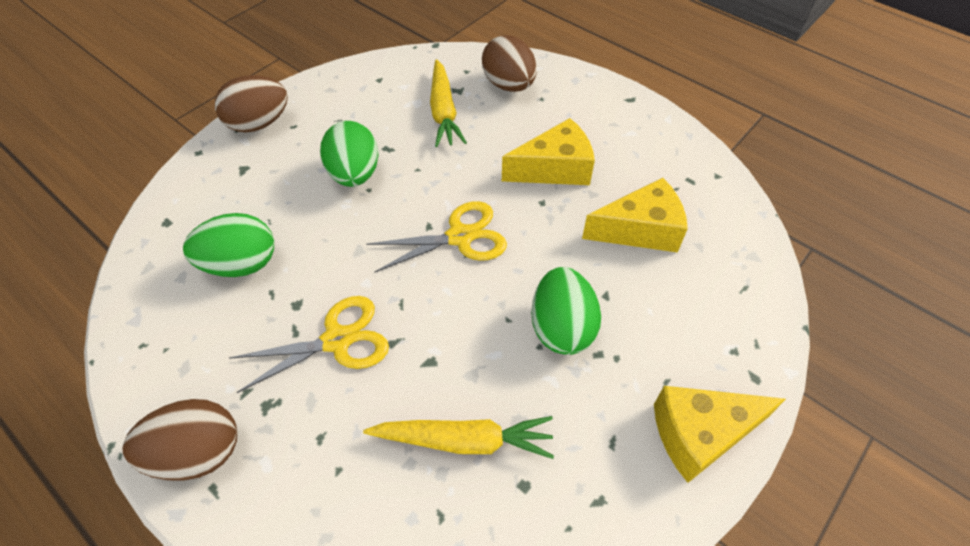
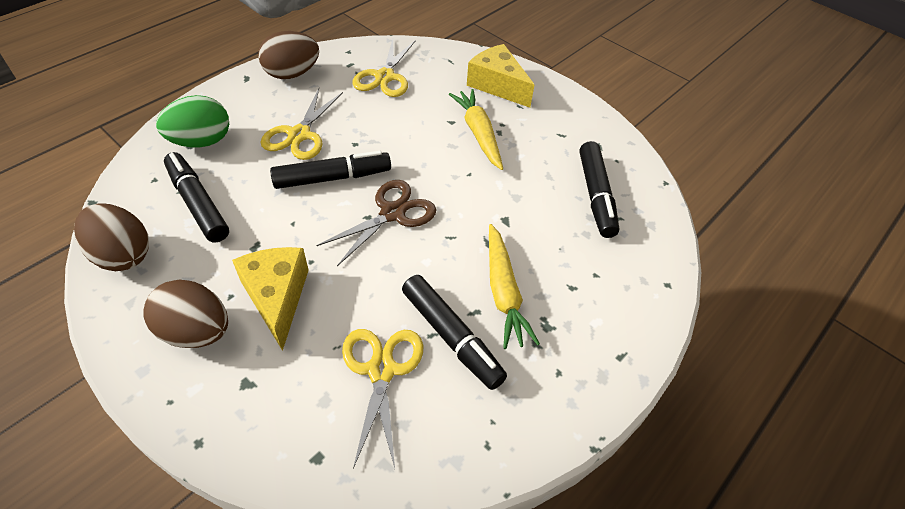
black marker: none = 0 -> [164,152,229,242] [270,151,391,189] [402,275,507,390] [579,141,619,238] = 4
brown scissors: none = 0 -> [316,180,436,266] = 1
green egg: [183,213,274,277] [320,121,379,187] [531,267,601,355] = 3 -> [156,95,229,148] = 1
yellow cheese: [502,118,595,185] [582,178,688,253] [654,386,786,483] = 3 -> [232,247,309,351] [467,44,534,108] = 2
yellow scissors: [229,296,389,393] [366,201,507,273] = 2 -> [261,88,343,160] [342,329,423,469] [352,39,416,97] = 3

